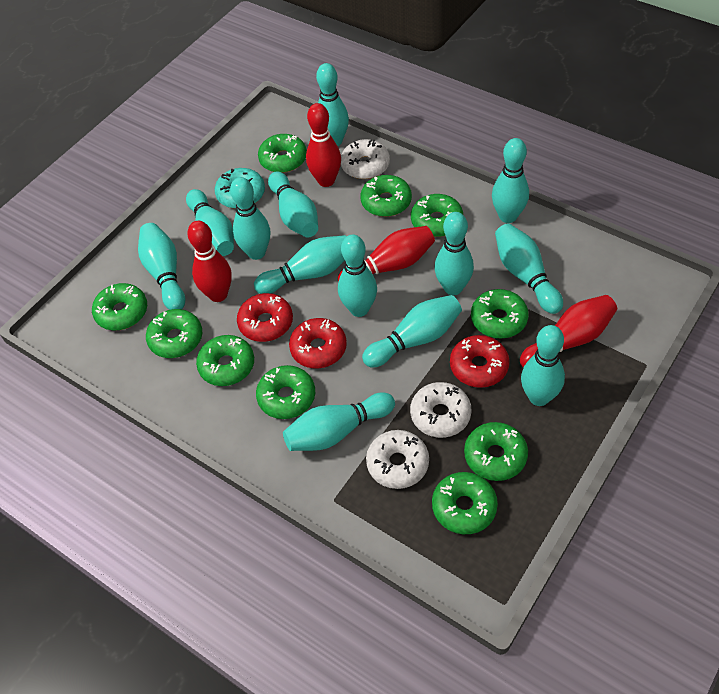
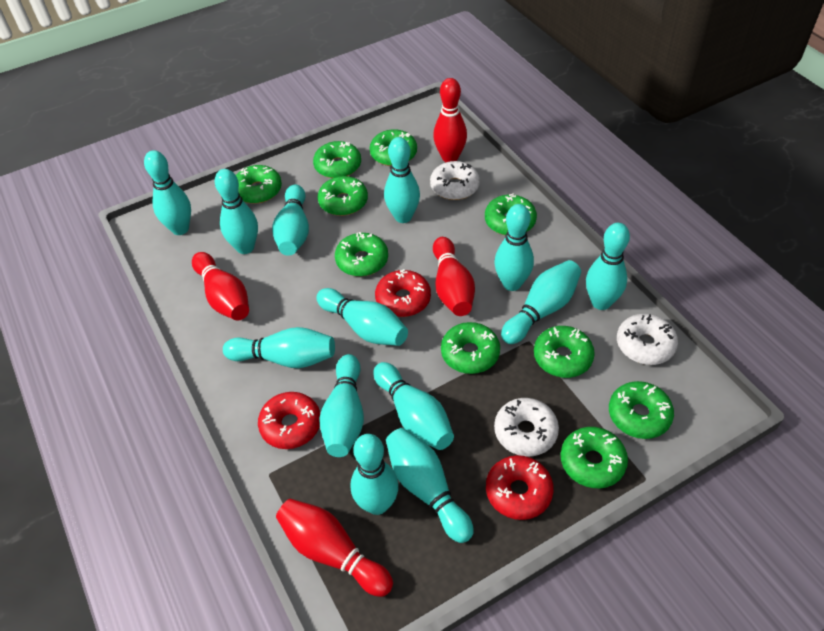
turquoise donut: [215,168,265,209] = 1 -> none = 0

